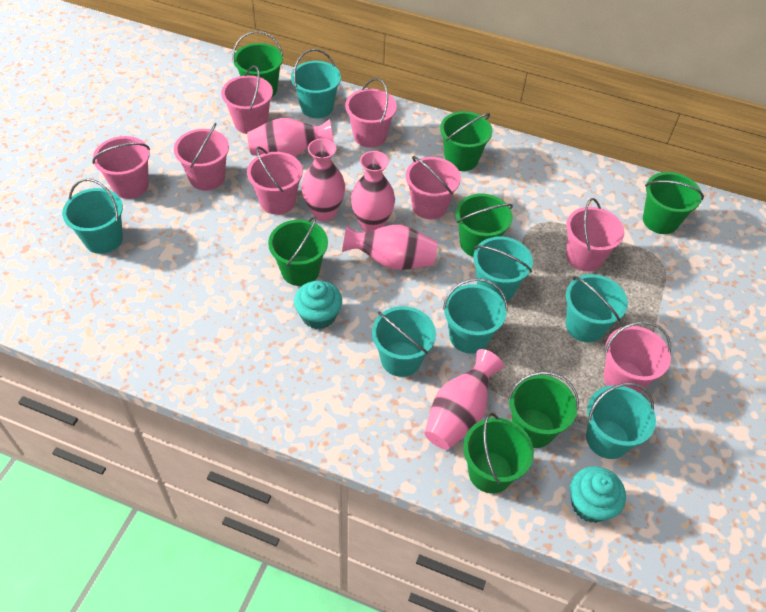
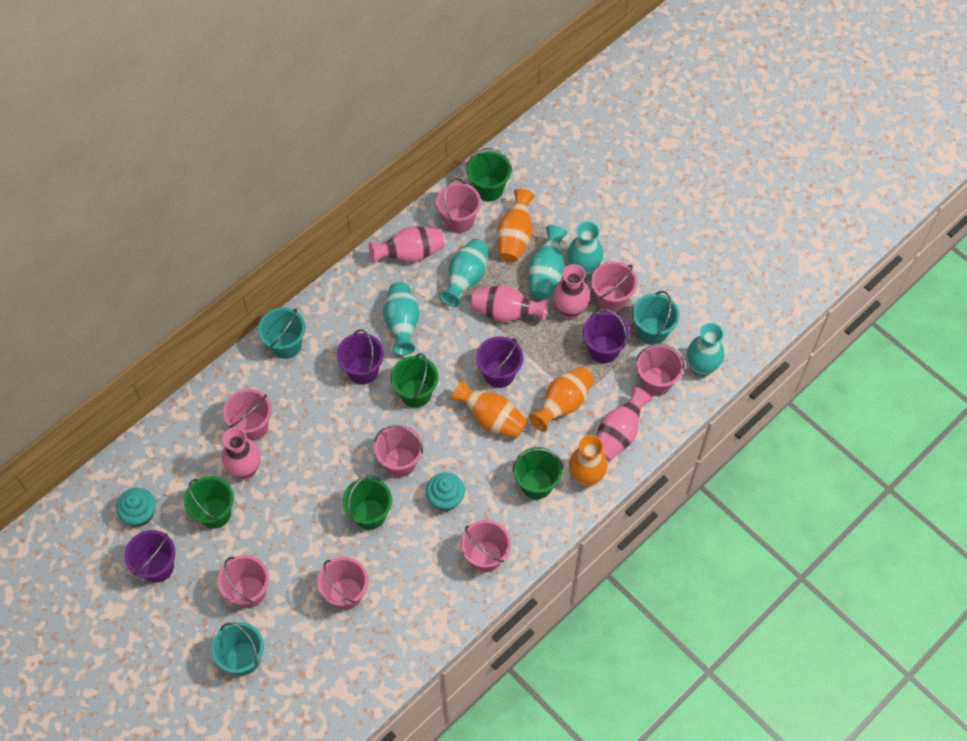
green bucket: [232,31,283,97] [268,216,328,286] [440,111,493,171] [455,194,513,257] [463,413,534,493] [508,372,579,448] [643,172,704,234] = 7 -> [184,476,234,529] [342,475,392,530] [391,353,438,408] [466,148,512,201] [512,447,563,499] = 5
orange vase: none = 0 -> [451,380,527,439] [497,189,535,262] [529,367,594,432] [569,435,608,487] = 4
purple bucket: none = 0 -> [124,530,175,583] [337,329,384,384] [476,336,523,388] [583,309,630,363] = 4
turquoise bucket: [62,179,123,254] [291,49,341,118] [372,306,436,377] [443,278,507,354] [473,236,533,301] [566,274,628,343] [586,383,656,459] = 7 -> [212,622,264,675] [258,307,305,359] [633,291,680,345] = 3
turquoise vase: none = 0 -> [383,282,420,355] [439,239,488,307] [528,225,567,300] [567,222,603,278] [687,323,725,377] = 5

